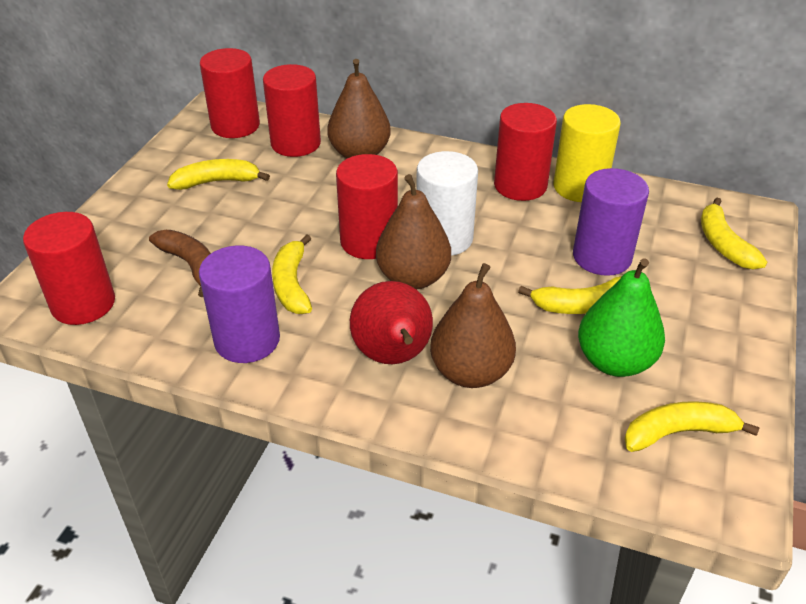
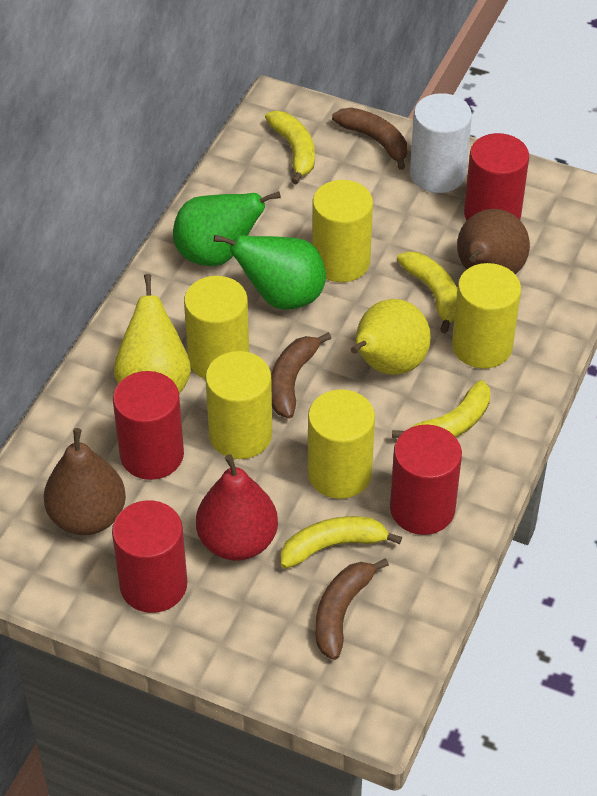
brown banana: [149,230,211,297] = 1 -> [271,332,331,419] [316,559,389,660] [332,108,407,170] = 3
brown pear: [327,59,391,158] [376,174,451,289] [430,263,516,388] = 3 -> [44,428,126,535] [457,209,530,274] = 2
green pear: [578,258,665,377] = 1 -> [173,191,281,266] [214,235,326,310] = 2
purple cylinder: [199,245,280,363] [573,168,649,276] = 2 -> none = 0
red cylinder: [23,212,115,325] [200,48,260,138] [263,64,321,157] [336,154,398,259] [494,103,557,201] = 5 -> [112,500,187,613] [113,371,184,480] [390,424,462,535] [464,133,529,220] = 4
yellow banana: [167,159,270,190] [272,234,312,314] [518,276,622,314] [624,401,760,452] [701,198,767,270] = 5 -> [265,111,315,185] [281,516,402,569] [392,380,490,438] [397,251,457,333] = 4
yellow cylinder: [553,104,621,202] = 1 -> [184,276,249,379] [205,351,272,459] [308,389,375,499] [312,180,373,282] [452,263,521,369] = 5
yellow pear: none = 0 -> [114,274,191,394] [351,299,431,375] = 2

